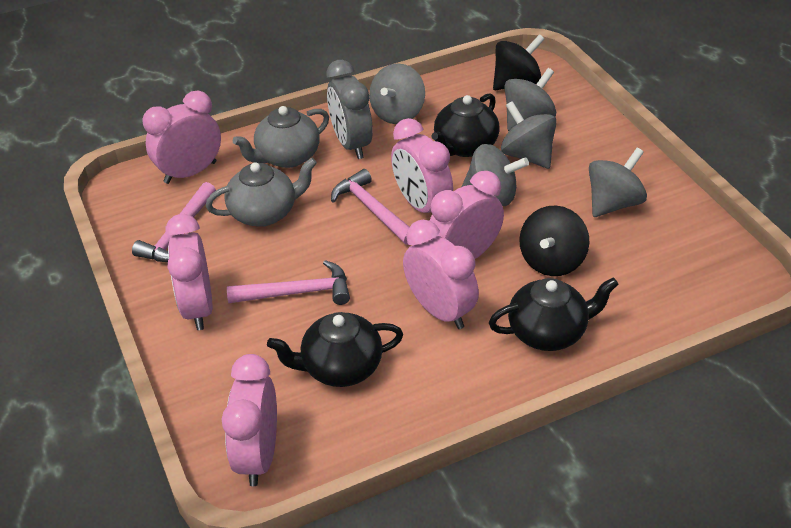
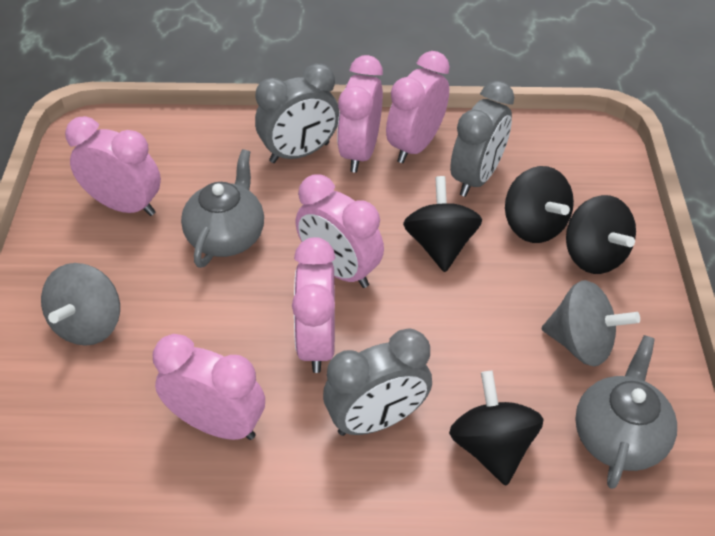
black spinning top: [493,34,544,90] [519,206,589,276] = 2 -> [403,176,482,272] [449,371,543,486] [505,166,574,243] [566,195,636,274] = 4
black teapot: [267,312,403,387] [432,94,499,157] [489,277,619,351] = 3 -> none = 0
grey clock: [326,60,373,159] = 1 -> [255,64,339,163] [323,328,432,436] [450,81,514,197] = 3
grey spinning top: [369,63,425,124] [462,144,529,206] [501,101,557,169] [504,68,556,131] [589,148,647,217] = 5 -> [41,263,120,346] [542,280,640,367] = 2
pink hammer: [132,182,216,262] [227,260,350,305] [331,169,409,245] = 3 -> none = 0

